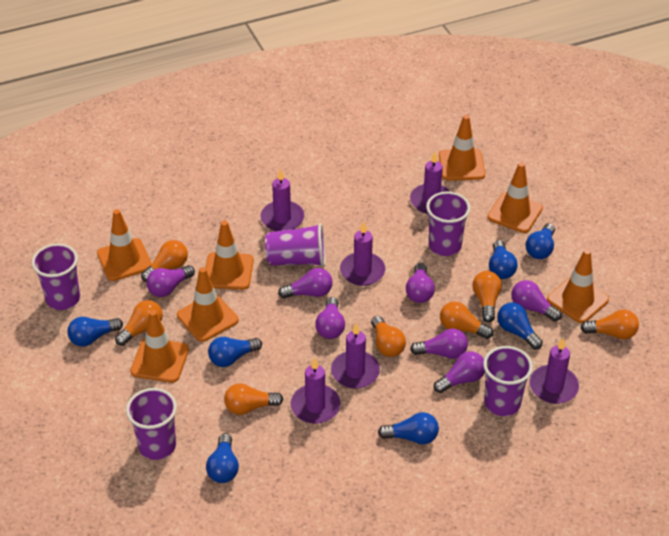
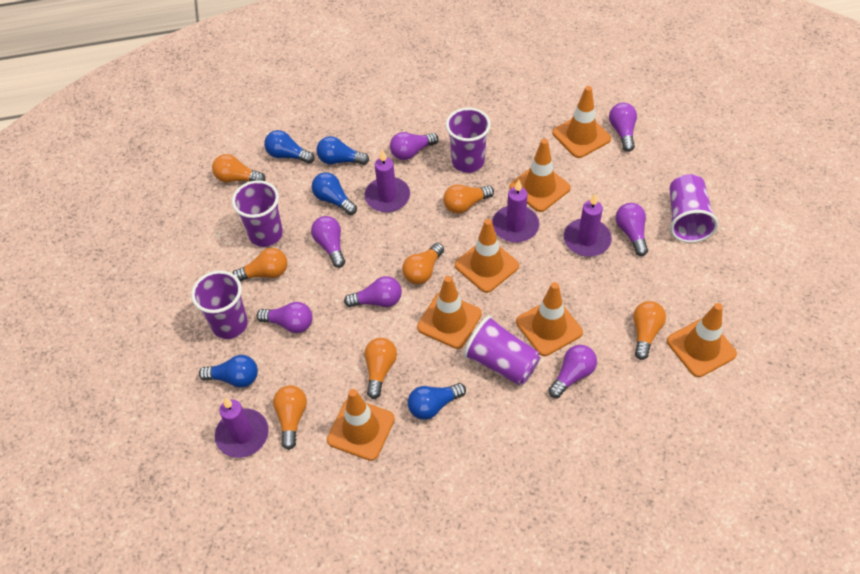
blue light bulb: [67,317,123,347] [206,434,239,483] [208,337,262,367] [378,412,439,445] [489,240,518,279] [497,302,543,350] [526,223,555,259] = 7 -> [199,355,258,388] [264,130,315,164] [312,172,357,215] [316,136,369,165] [408,383,466,420] = 5
purple candle: [260,168,304,231] [291,357,340,424] [331,323,380,389] [340,222,385,286] [410,152,450,214] [530,338,579,404] = 6 -> [215,398,269,458] [365,149,410,213] [492,180,539,243] [564,193,612,257] = 4

